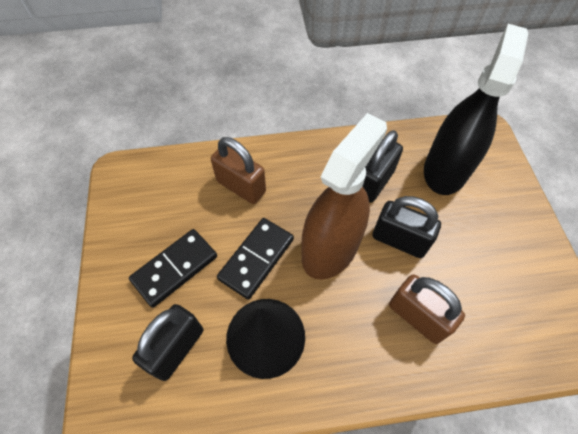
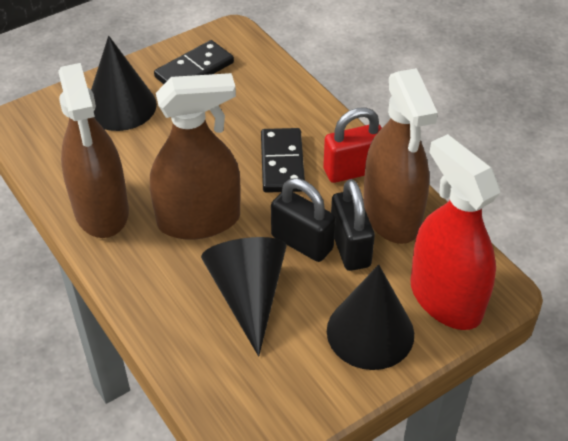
black cone: [226,299,305,379] = 1 -> [91,36,157,131] [201,237,287,357] [327,264,414,370] = 3
black padlock: [132,304,203,381] [362,130,403,203] [372,196,441,258] = 3 -> [271,178,335,262] [331,179,375,271] = 2
black spray bottle: [424,24,528,195] = 1 -> none = 0
brown padlock: [211,137,266,204] [389,274,465,344] = 2 -> none = 0
brown spray bottle: [301,113,387,280] = 1 -> [58,63,129,238] [150,73,241,240] [363,68,438,244] = 3
red padlock: none = 0 -> [323,107,382,183] = 1
red spray bottle: none = 0 -> [410,134,500,330] = 1

